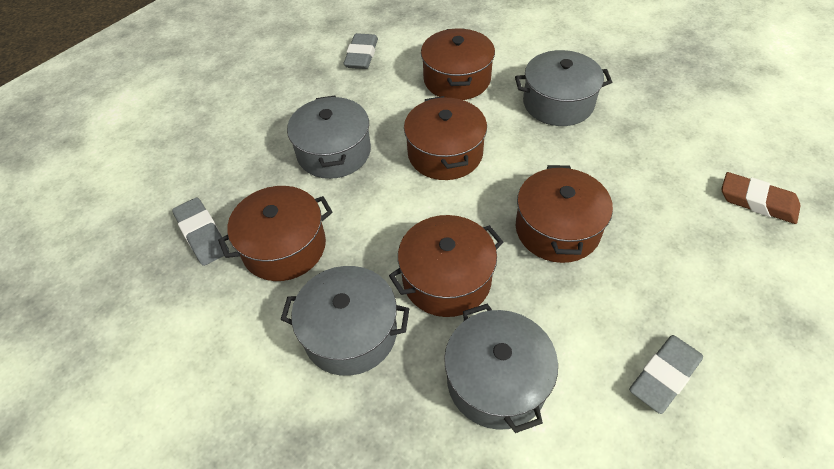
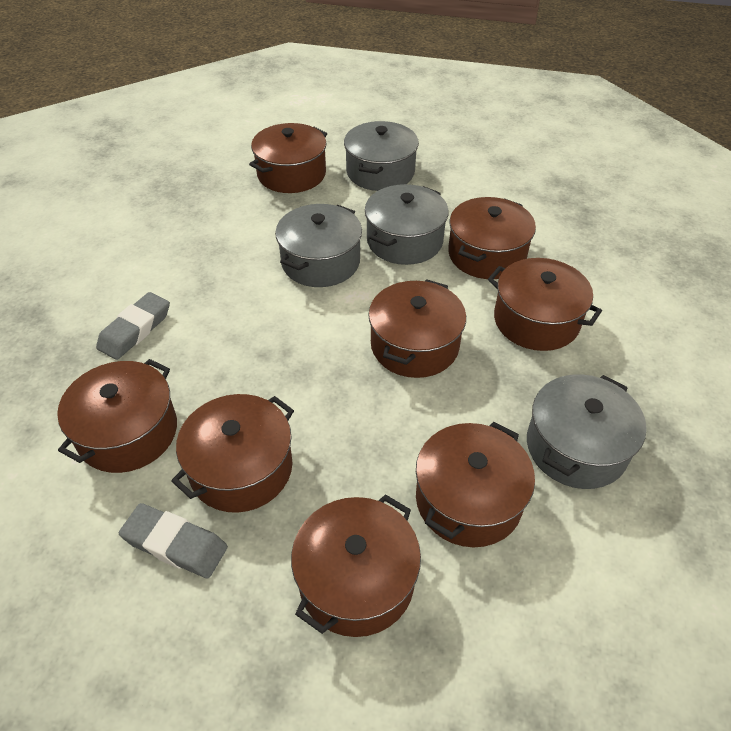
brown eraser: [721,172,800,224] = 1 -> none = 0
brown pot: [218,186,333,281] [389,215,503,317] [404,96,487,180] [421,28,495,100] [516,165,613,263] = 5 -> [57,359,177,473] [171,394,294,513] [249,123,327,193] [291,494,421,637] [368,279,466,378] [416,422,535,547] [448,197,536,279] [488,258,602,351] = 8
grey eraser: [172,198,229,266] [343,33,378,69] [629,335,703,414] = 3 -> [96,292,170,360] [119,503,228,578] = 2

